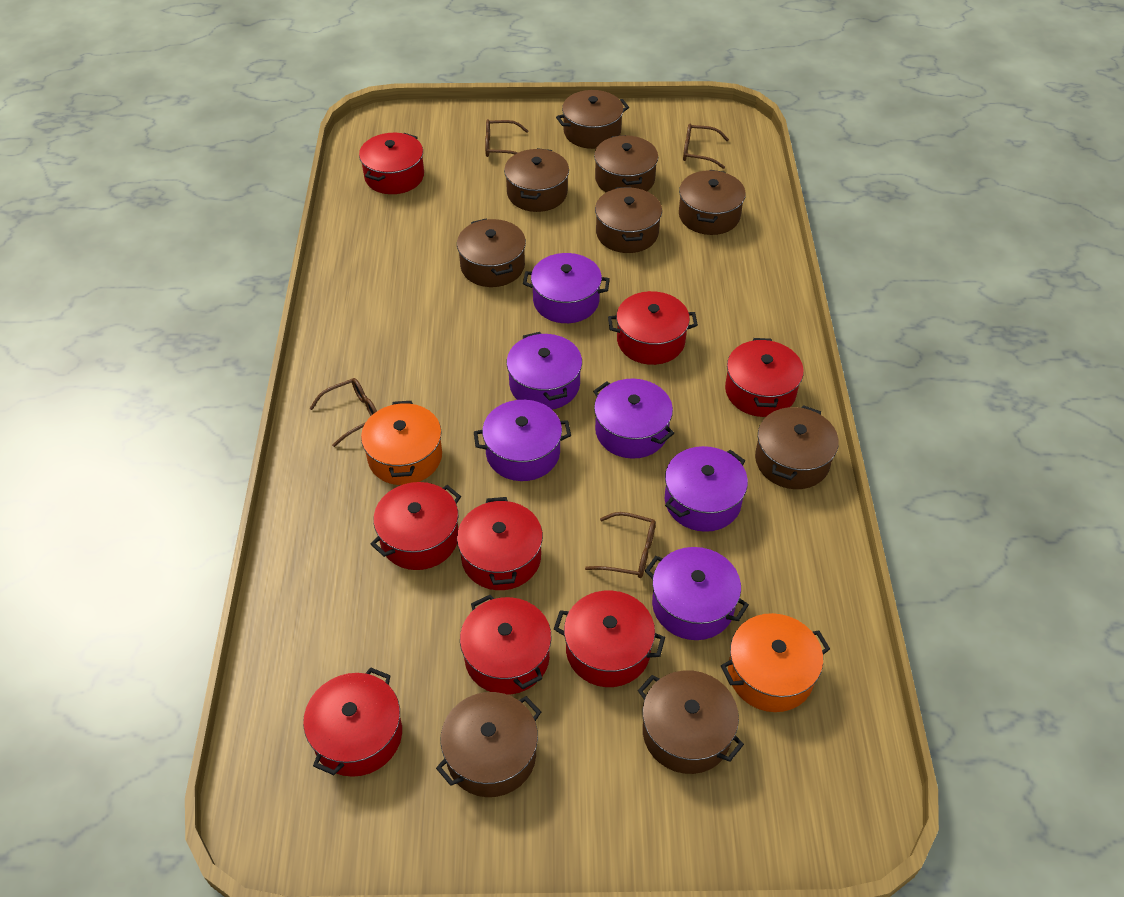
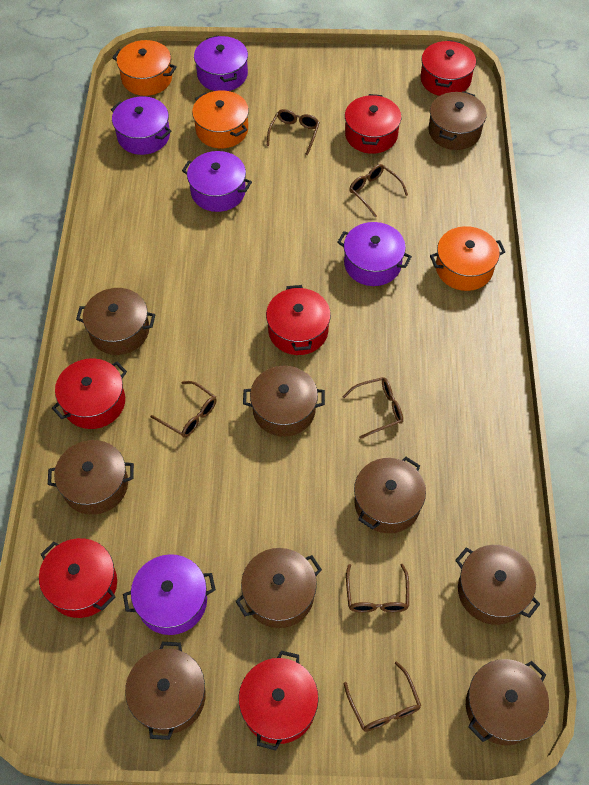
brown glasses: [310,378,377,447] [485,119,528,157] [585,512,656,578] [683,124,729,169] = 4 -> [150,381,217,438] [267,109,320,155] [342,377,403,439] [344,661,421,732] [346,564,409,613] [349,164,408,218] = 6
orange pot: [361,401,442,485] [721,613,830,712] = 2 -> [112,40,177,96] [192,90,249,148] [430,226,505,291] = 3
purple pot: [474,400,571,481] [506,332,582,409] [523,253,610,323] [593,379,674,459] [645,547,749,640] [665,446,748,532] = 6 -> [111,96,171,155] [123,554,216,635] [182,151,252,212] [194,36,248,91] [337,222,412,286] = 5
red pot: [303,667,402,777] [359,133,424,194] [371,482,461,570] [457,497,543,590] [460,595,551,695] [554,591,665,687] [608,291,698,365] [725,338,804,417] = 8 -> [39,538,117,618] [52,358,127,429] [239,651,319,750] [266,285,331,355] [345,94,401,154] [420,40,476,96] = 6

